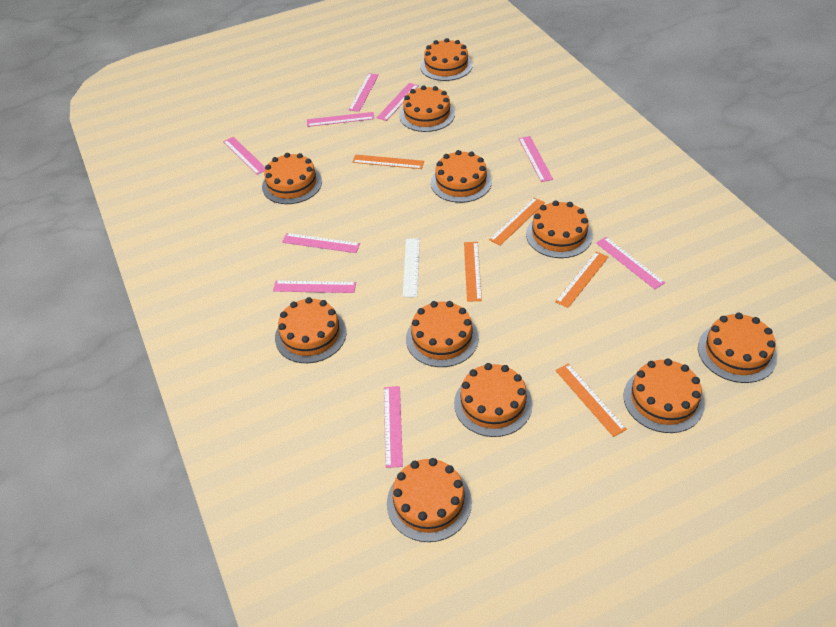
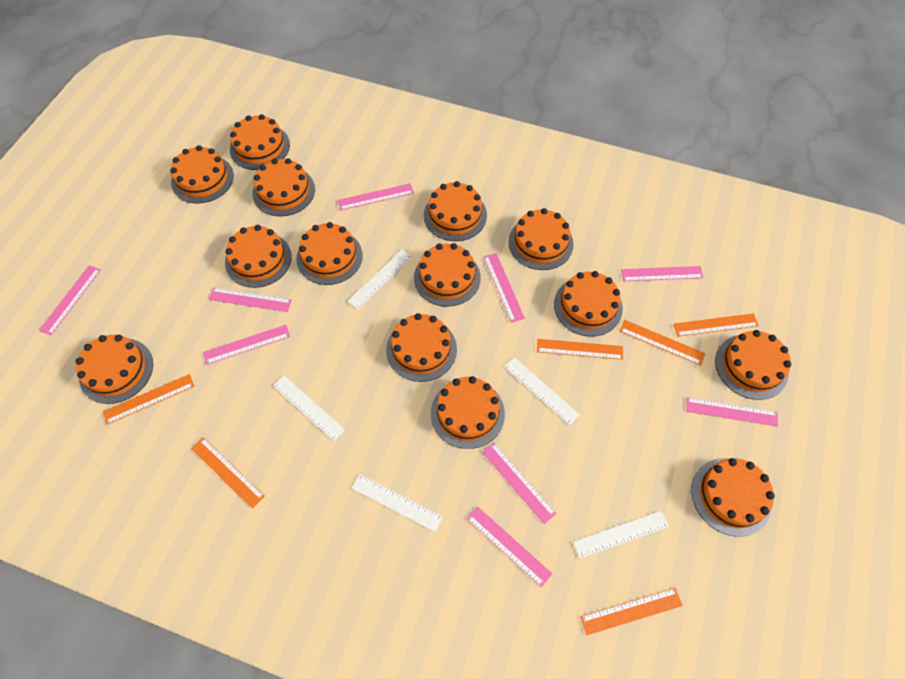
orange cake: [262,153,322,204] [275,297,347,363] [387,458,472,542] [399,85,455,132] [406,301,479,367] [420,38,472,81] [431,150,492,203] [454,363,532,437] [526,200,593,258] [623,358,705,433] [698,313,777,383] = 11 -> [76,335,153,404] [170,145,234,203] [225,225,292,288] [230,114,290,170] [252,158,315,216] [297,222,362,285] [386,313,457,382] [414,243,481,307] [424,181,487,241] [431,376,505,449] [508,208,574,270] [554,271,623,337] [692,458,775,537] [715,330,791,400] = 14
orange ruler: [352,155,424,169] [464,242,482,302] [489,197,545,245] [555,251,608,308] [555,364,627,437] = 5 -> [103,374,194,425] [191,437,265,509] [537,339,623,360] [580,588,683,635] [620,320,705,366] [673,313,759,337] = 6
white ruler: [403,238,420,297] = 1 -> [273,376,345,441] [347,250,412,310] [352,474,443,532] [504,357,580,425] [573,511,669,558] = 5

